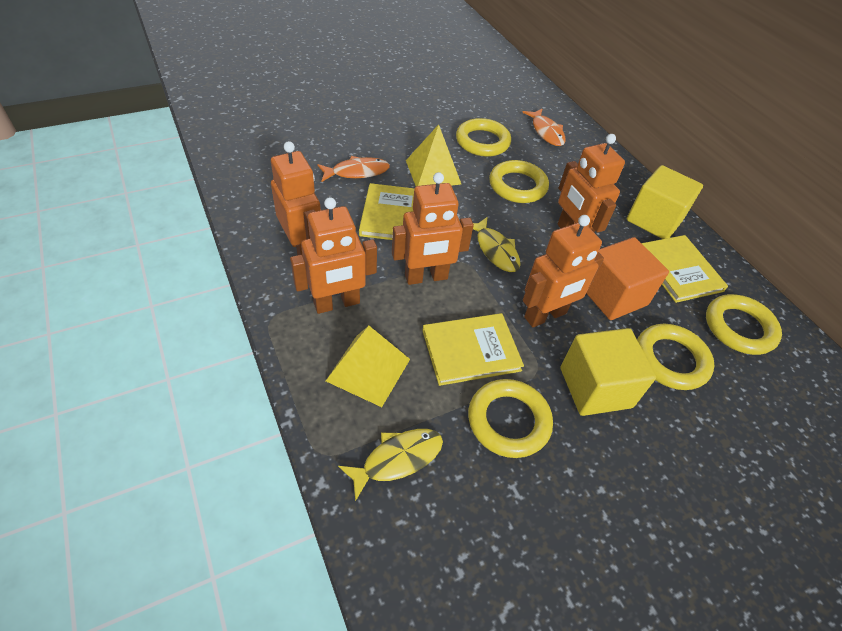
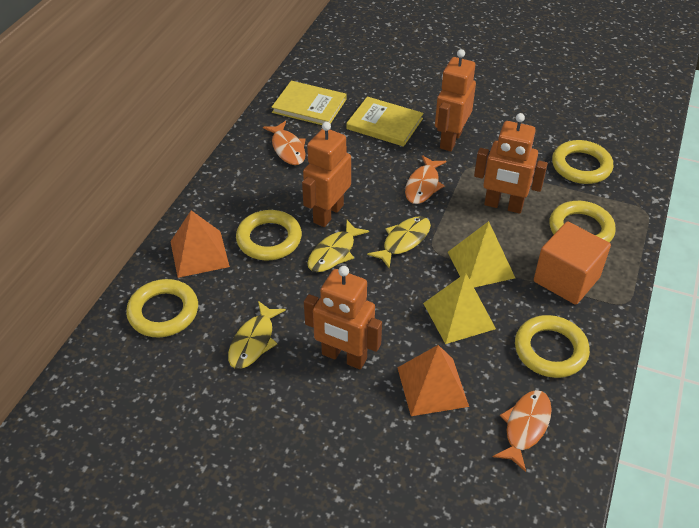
orange fish: [317,156,390,182] [522,109,566,146] = 2 -> [263,121,306,165] [405,155,446,204] [493,390,552,472] = 3
orange pyramid: none = 0 -> [170,210,230,278] [397,345,469,416] = 2
orange robot: [271,141,321,255] [290,197,377,314] [392,172,474,285] [523,215,604,327] [557,134,625,233] = 5 -> [302,122,351,227] [304,266,382,369] [435,49,476,151] [474,113,548,214] = 4
yellow book: [359,183,415,240] [422,313,524,386] [642,235,728,303] = 3 -> [271,81,346,125] [346,96,423,147] = 2
yellow cube: [560,328,656,416] [627,165,703,239] = 2 -> none = 0
yellow fish: [338,429,443,501] [473,217,521,272] = 2 -> [228,301,286,369] [308,220,369,272] [367,216,431,269] = 3

